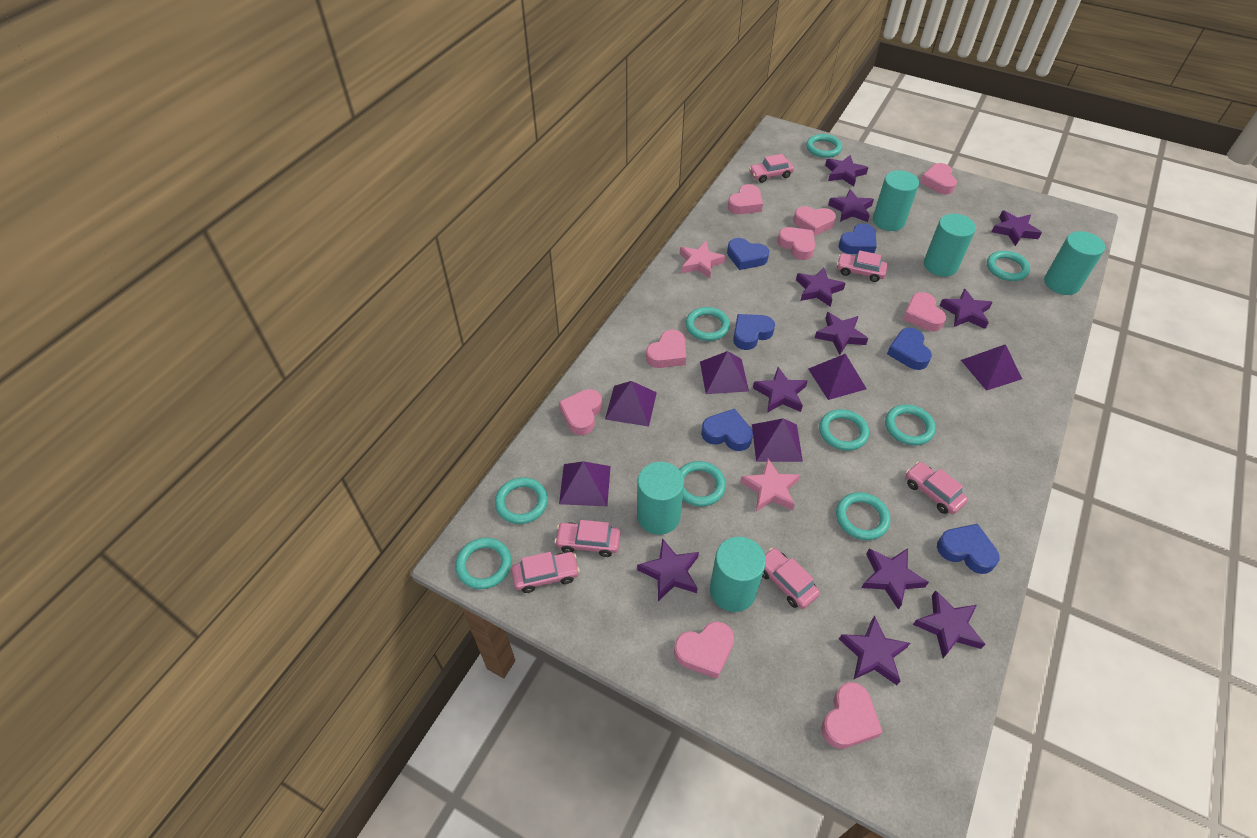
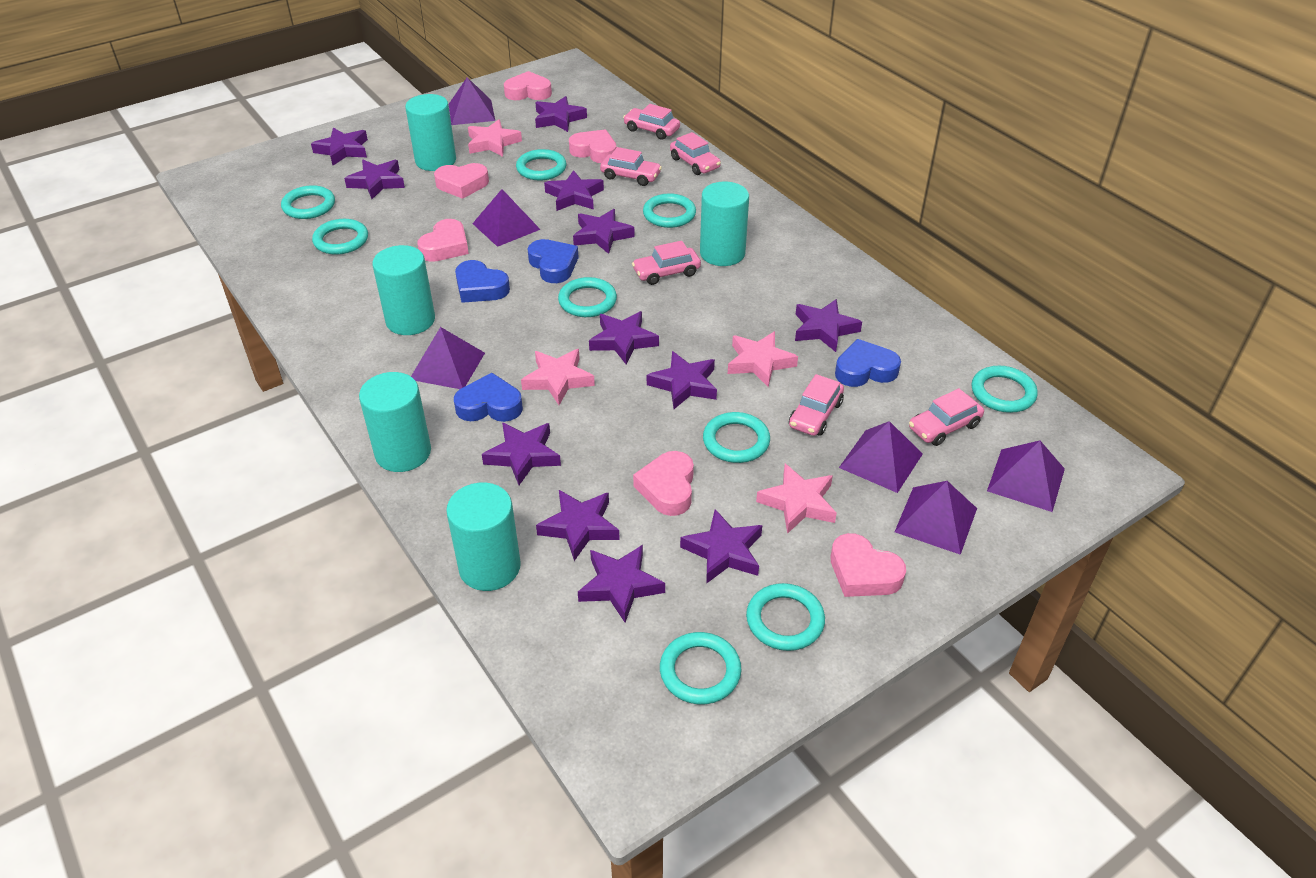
blue heart: [701,409,753,451] [727,238,769,270] [733,314,775,350] [839,224,877,254] [887,328,932,370] [937,524,999,574] = 6 -> [454,373,523,422] [455,260,510,303] [528,239,579,283] [835,339,901,387] = 4
pink heart: [559,389,602,435] [646,330,686,368] [674,621,734,679] [728,184,763,214] [777,227,815,260] [793,206,836,236] [821,682,883,749] [903,292,946,331] [920,163,957,195] = 9 -> [418,219,469,262] [434,163,489,199] [504,71,552,100] [569,129,617,163] [633,451,694,516] [830,533,906,597] = 6
pink star: [680,241,726,279] [740,459,800,511] = 2 -> [468,119,522,157] [521,349,595,405] [728,331,798,387] [756,464,837,534] = 4
purple star: [637,538,699,601] [753,367,808,413] [796,267,846,307] [815,312,868,355] [825,155,868,186] [828,189,874,222] [839,615,910,685] [861,548,929,610] [913,590,985,658] [940,288,993,329] [992,210,1042,246] = 11 -> [311,128,368,165] [344,160,405,199] [482,422,561,485] [535,96,587,132] [536,490,620,561] [544,170,604,211] [573,209,635,254] [578,545,665,622] [589,311,659,364] [647,351,717,409] [680,509,762,584] [795,299,862,352] = 12

